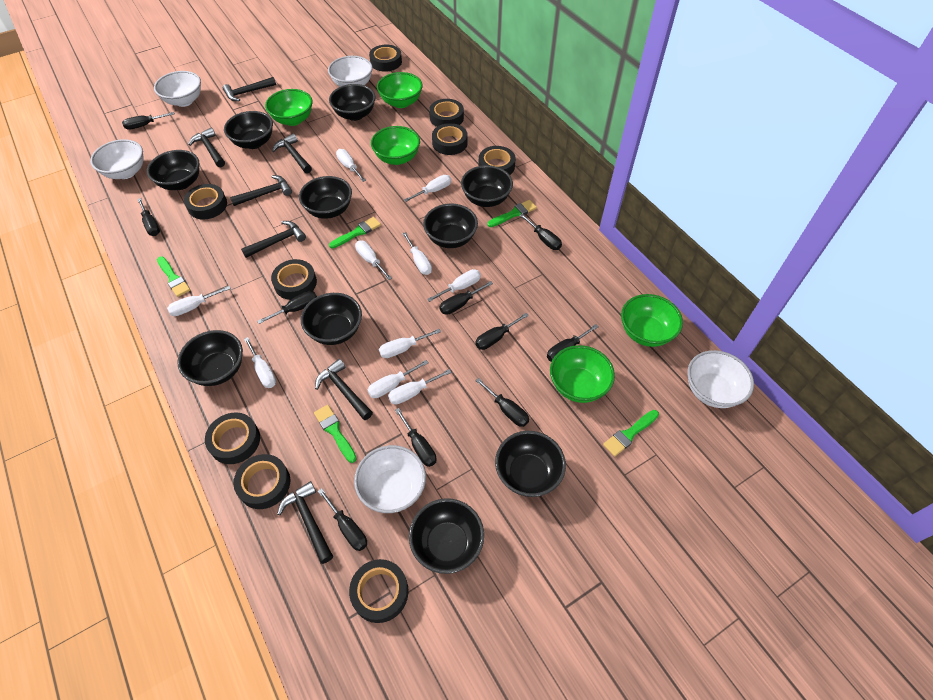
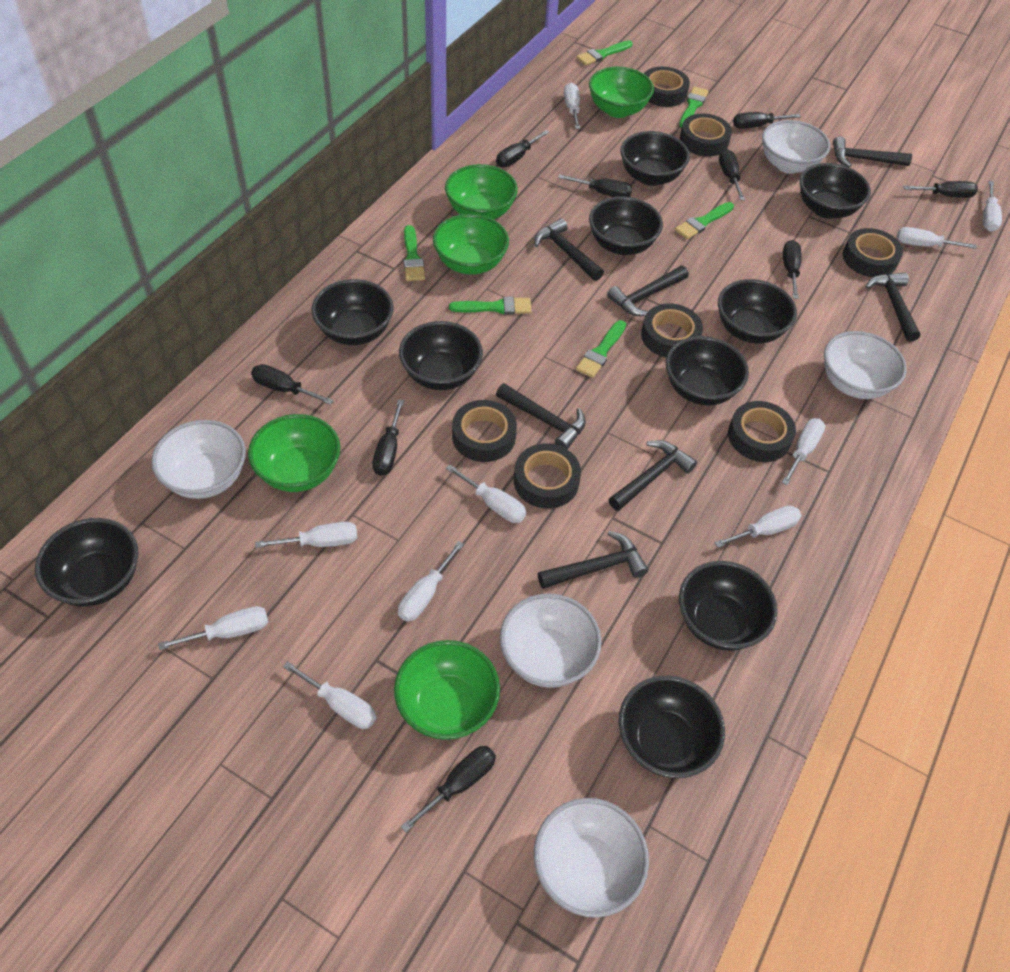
black screwdriver: [122,112,175,130] [137,198,160,236] [257,291,317,324] [318,488,367,551] [395,408,437,467] [440,281,493,315] [475,313,529,350] [476,378,529,427] [519,214,562,250] [547,324,598,362] = 10 -> [251,364,334,405] [372,399,404,476] [401,746,496,833] [496,130,549,167] [558,174,632,197] [719,149,745,200] [733,112,801,129] [783,240,802,299] [903,181,978,198] = 9
black tape: [184,184,227,219] [205,413,260,464] [233,454,290,509] [271,259,317,300] [349,559,409,623] [369,45,402,72] [429,99,464,127] [432,123,468,155] [479,146,516,175] = 9 -> [452,400,517,462] [514,444,581,509] [641,304,703,357] [644,67,690,107] [680,114,732,156] [728,401,796,462] [843,228,903,277] = 7
green brush: [157,256,190,297] [314,405,357,463] [329,217,381,248] [487,200,537,227] [603,410,659,456] = 5 -> [403,225,425,281] [449,297,532,315] [576,40,632,65] [576,320,626,378] [675,202,734,239] [679,86,709,128] = 6

